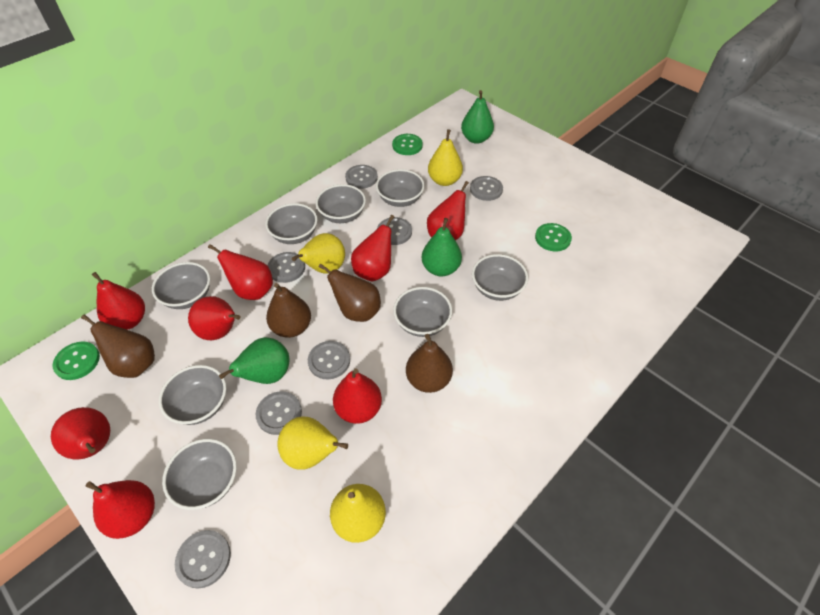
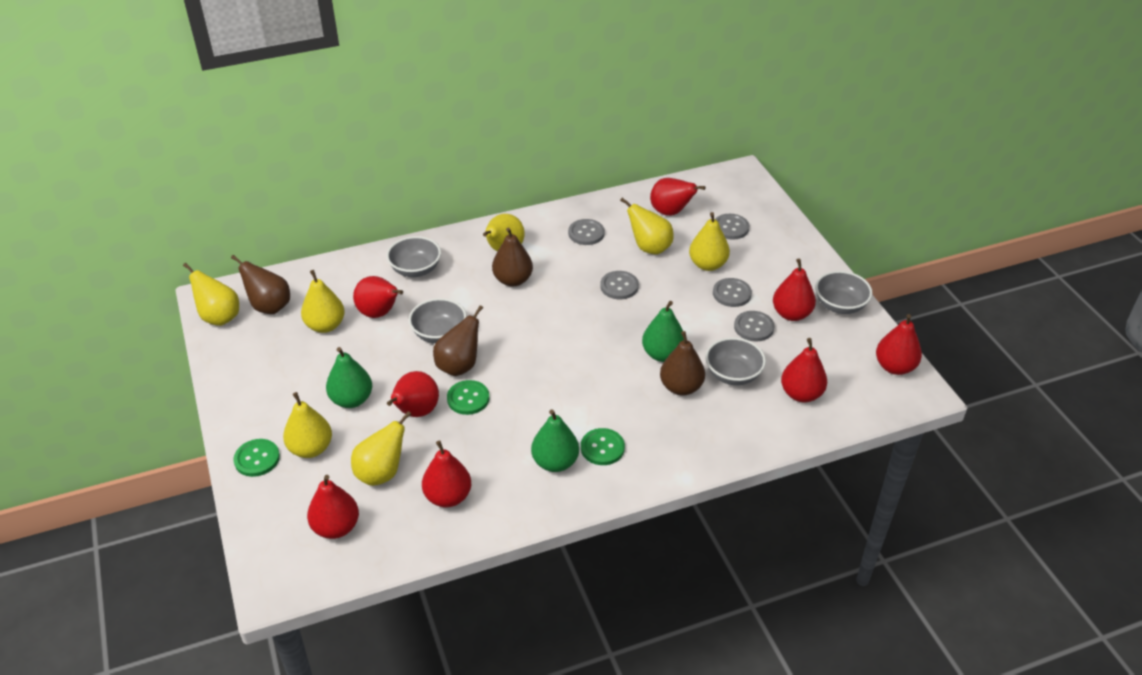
grey bowl: [152,262,210,309] [159,365,226,425] [162,439,237,510] [265,203,318,244] [316,184,366,223] [376,169,425,207] [393,287,452,337] [472,254,528,301] = 8 -> [386,236,441,277] [409,298,467,343] [705,337,766,385] [815,271,873,314] = 4
grey button: [175,530,231,588] [256,391,302,435] [267,252,305,283] [308,341,350,380] [345,165,378,189] [377,217,412,245] [470,176,503,201] = 7 -> [568,219,605,245] [600,271,639,299] [713,278,752,307] [715,214,749,240] [734,311,774,342] = 5
yellow pear: [278,416,348,470] [292,233,345,274] [330,484,386,543] [428,129,463,186] = 4 -> [183,263,239,326] [283,392,332,458] [301,270,345,333] [351,411,411,486] [483,214,525,252] [620,198,673,254] [689,212,730,271] = 7

